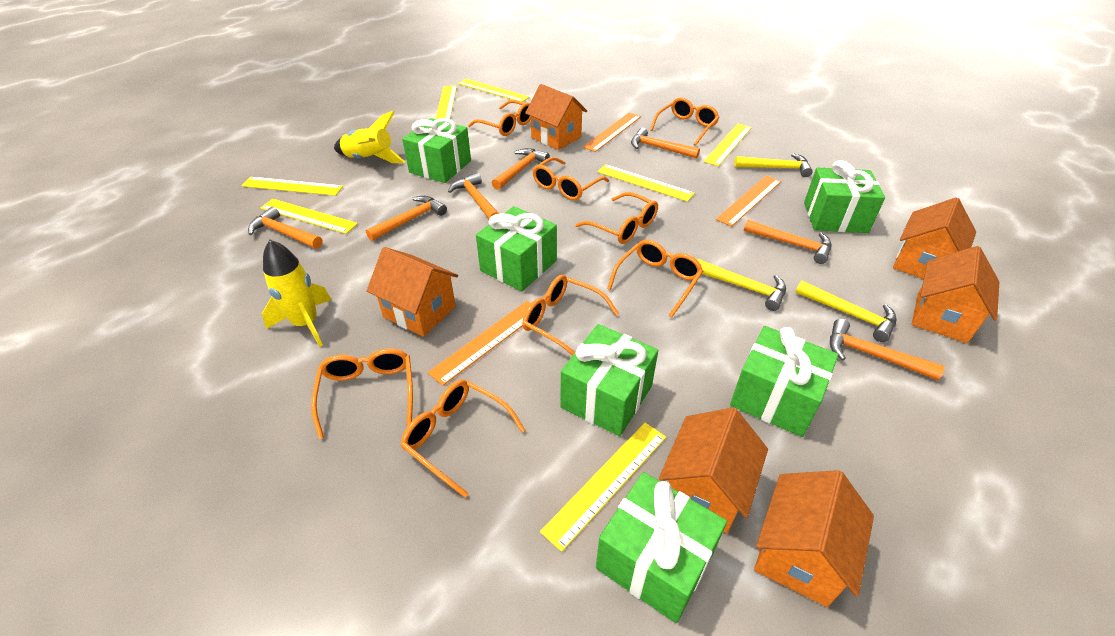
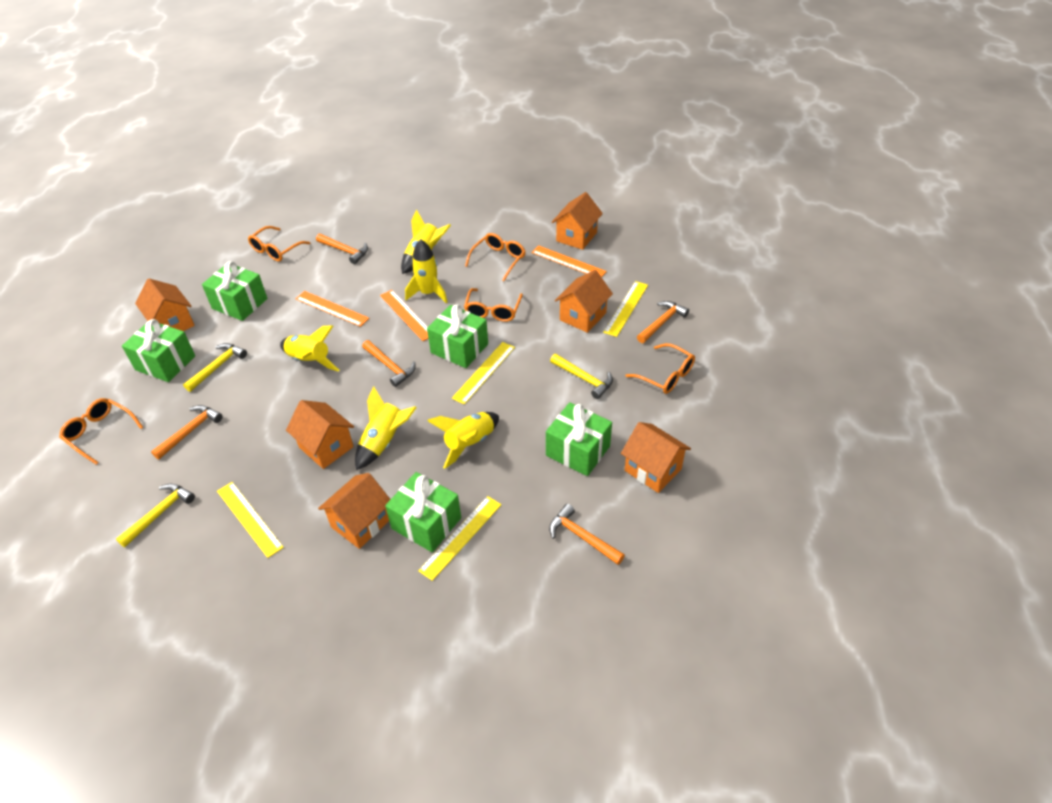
green gift: [402,118,471,183] [476,206,557,291] [561,324,658,436] [596,472,727,623] [730,326,838,437] [804,160,885,233] = 6 -> [122,319,195,382] [202,261,267,321] [385,472,461,553] [427,304,488,368] [546,402,612,476] = 5
orange glasses: [311,348,413,439] [401,379,525,497] [468,100,531,136] [522,275,619,356] [533,157,609,200] [575,192,658,244] [607,240,703,318] [650,97,720,146] = 8 -> [59,398,143,465] [248,226,311,261] [464,288,523,322] [465,233,526,281] [626,343,695,394] = 5
orange hammer: [248,206,323,249] [366,196,447,241] [448,173,499,219] [492,148,550,190] [631,128,700,159] [744,220,831,264] [830,319,945,380] = 7 -> [151,405,223,459] [316,234,368,264] [362,340,416,387] [549,504,625,565] [637,301,689,343] = 5
yellow rocket: [262,240,331,347] [334,111,405,163] = 2 -> [280,325,339,371] [355,386,417,470] [401,210,451,274] [405,239,447,303] [427,412,499,469] = 5
yellow ruler: [241,177,343,196] [261,199,358,234] [436,86,457,120] [458,79,529,102] [540,423,666,552] [598,164,695,202] [704,124,752,166] = 7 -> [217,482,284,558] [418,496,501,581] [452,342,515,405] [603,281,648,337] = 4

